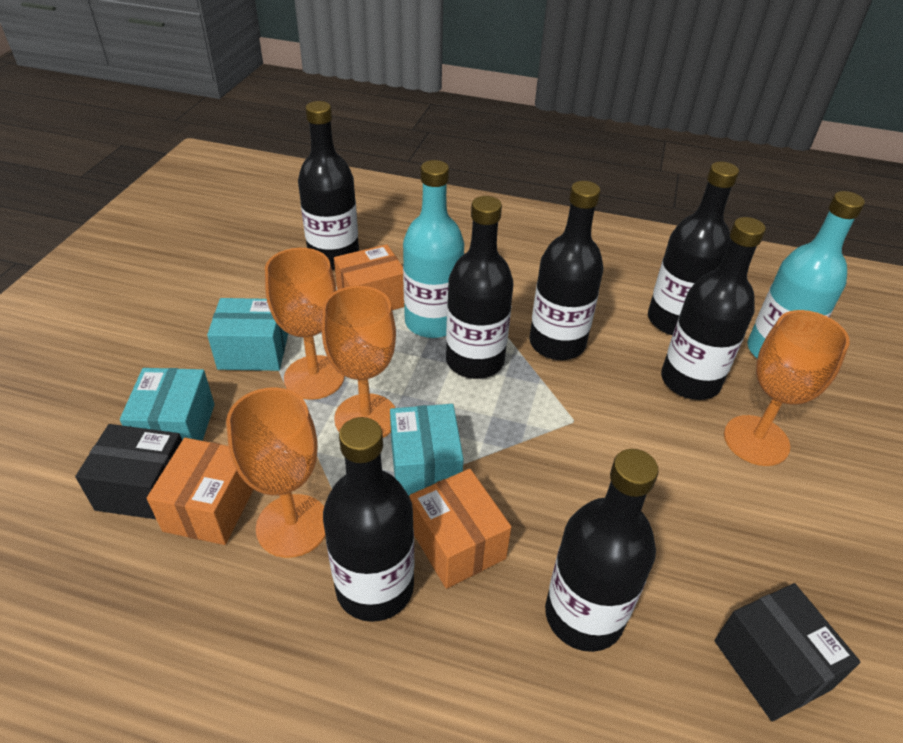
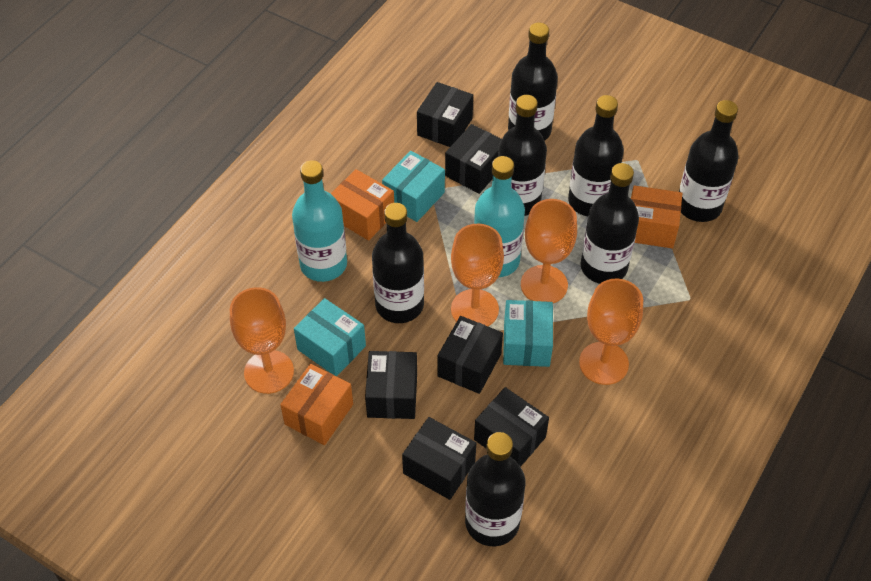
black box: [75,424,182,519] [714,583,861,721] = 2 -> [365,351,417,419] [402,417,476,500] [417,82,473,147] [437,316,503,394] [445,124,502,194] [474,387,549,467] = 6

